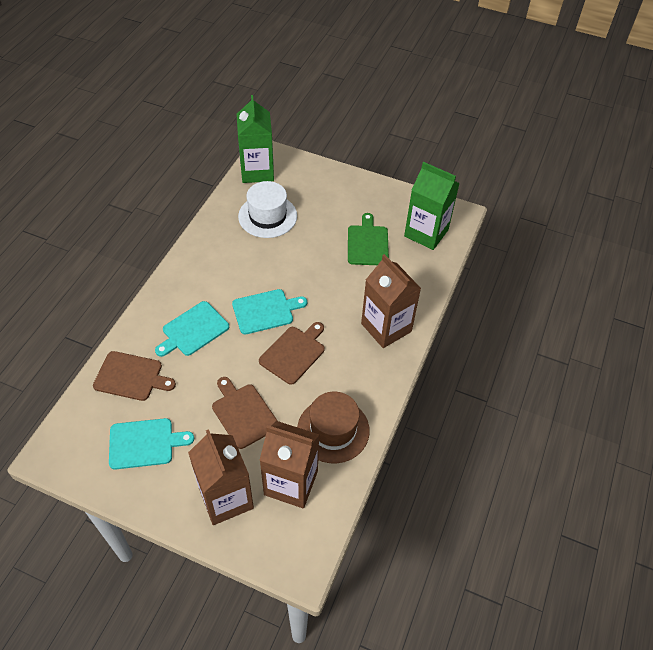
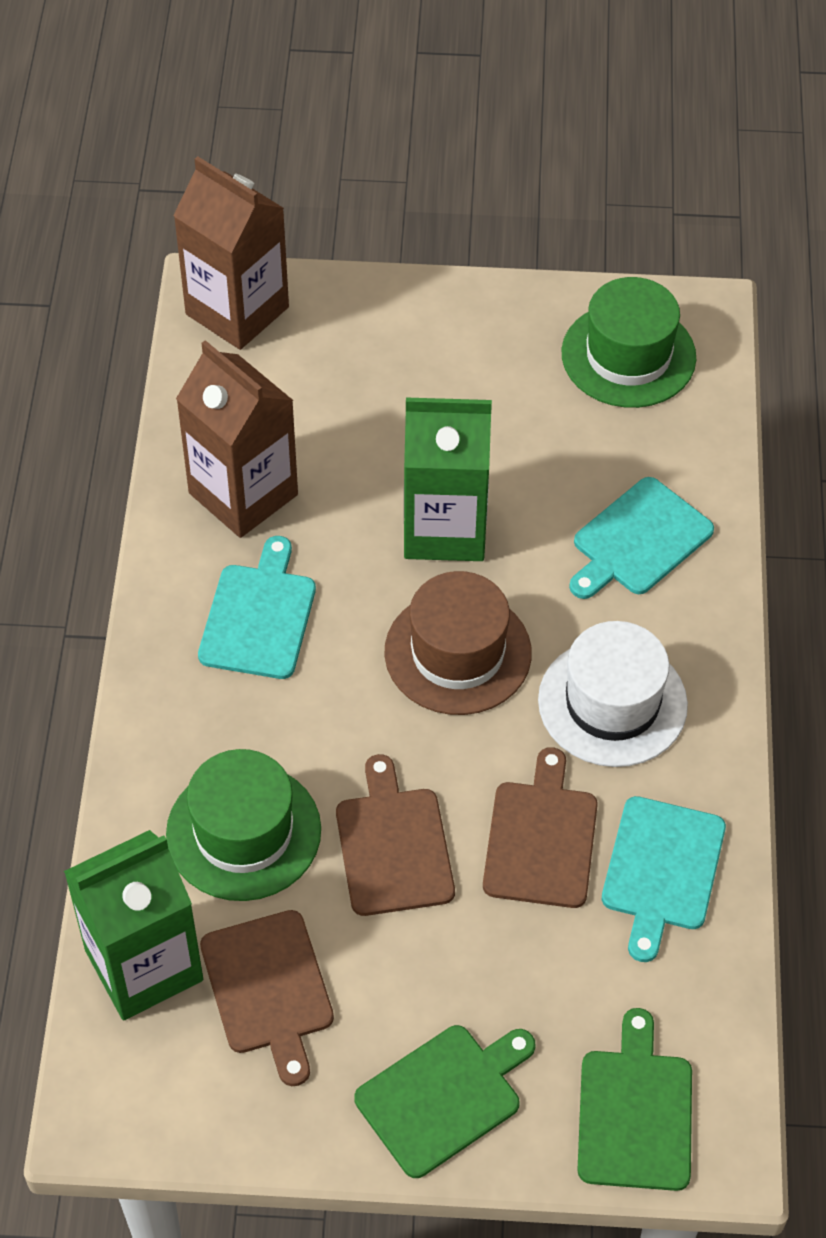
brown carton: [188,429,254,525] [260,421,320,508] [361,254,421,348] = 3 -> [173,156,289,350] [176,340,298,538] = 2
green cutting board: [348,213,389,265] = 1 -> [354,1025,535,1178] [577,1008,692,1191] = 2
green hat: none = 0 -> [166,749,321,901] [562,277,696,408] = 2

